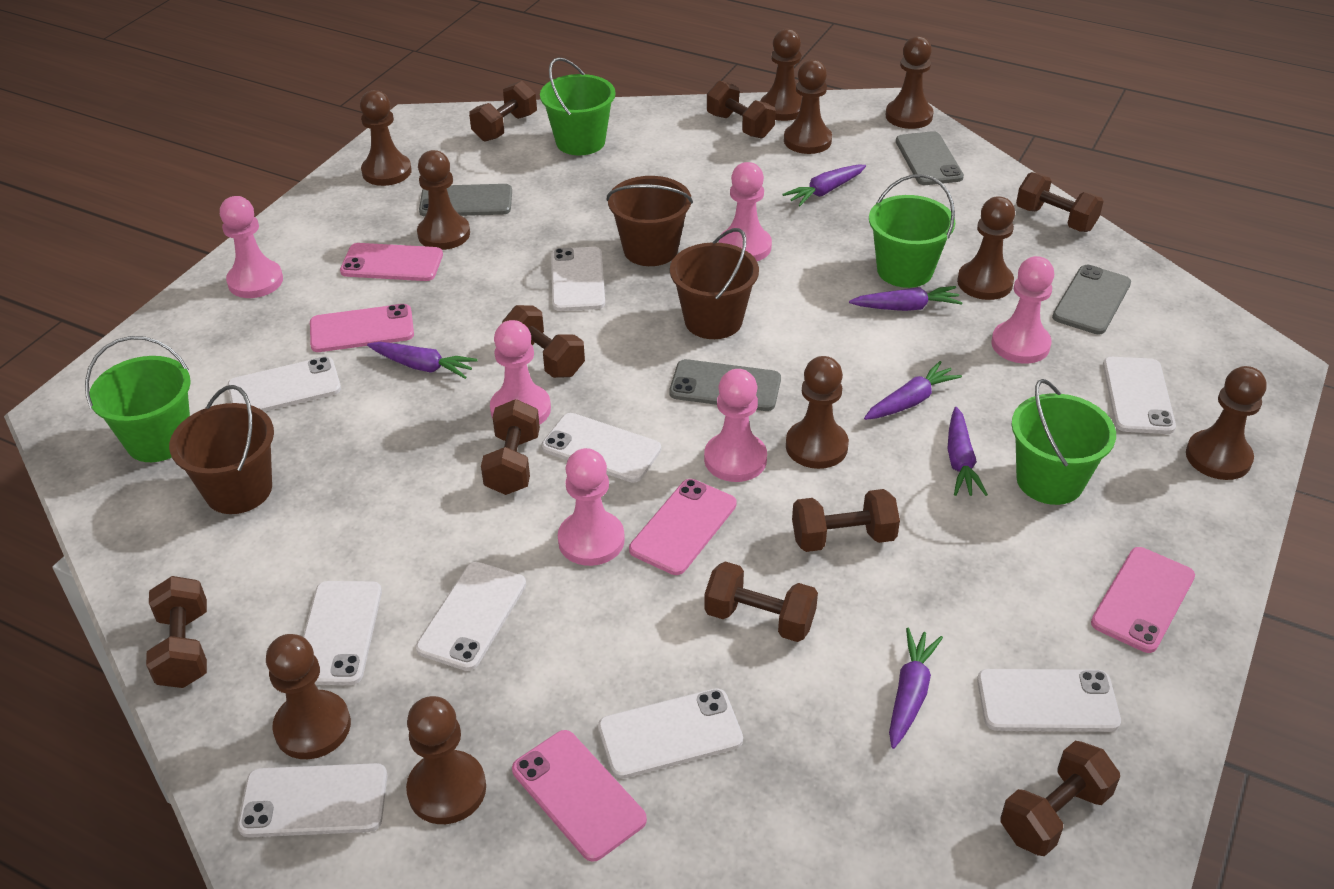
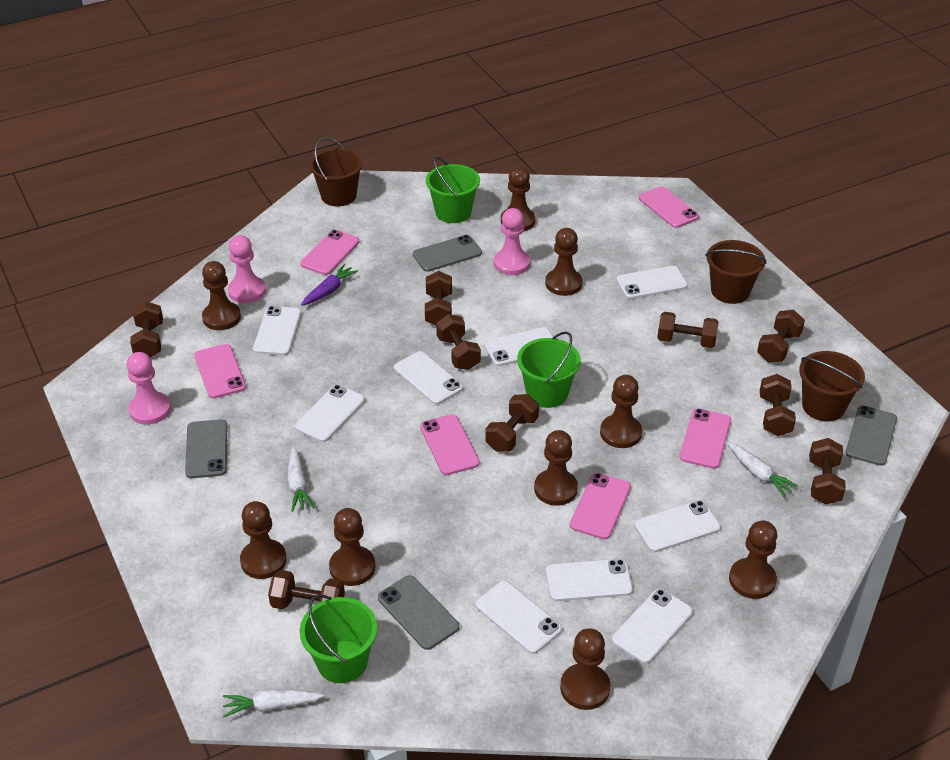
brown pawn: [266,634,351,759] [360,90,412,186] [406,696,486,824] [417,150,470,250] [761,29,802,121] [784,60,832,154] [786,356,849,469] [886,36,934,129] [957,196,1015,300] [1186,366,1266,480] = 10 -> [202,261,241,330] [240,501,287,579] [329,508,375,586] [501,167,536,231] [534,430,578,506] [545,228,583,296] [560,628,611,710] [600,375,642,448] [729,521,777,599] = 9
green bucket: [85,336,191,462] [540,57,615,155] [869,174,955,288] [1011,379,1116,505] = 4 -> [300,594,377,683] [426,157,480,223] [517,331,581,408] = 3
pink pawn: [220,196,283,298] [490,320,551,425] [558,448,625,566] [704,369,767,482] [719,162,772,261] [991,256,1054,364] = 6 -> [127,352,171,425] [228,235,266,304] [494,208,530,275] = 3
pink phone: [310,304,414,352] [340,243,443,281] [512,730,647,862] [629,479,737,575] [1091,547,1195,653] = 5 -> [194,344,246,399] [300,230,360,275] [420,414,480,475] [570,473,631,539] [639,186,699,228] [679,408,731,469] = 6
purple carrot: [367,342,478,379] [783,165,866,206] [849,286,963,311] [864,361,962,420] [889,628,943,749] [947,407,988,496] = 6 -> [301,264,358,306] = 1
white carrot: none = 0 -> [223,689,324,717] [287,446,314,512] [727,442,798,497] = 3

